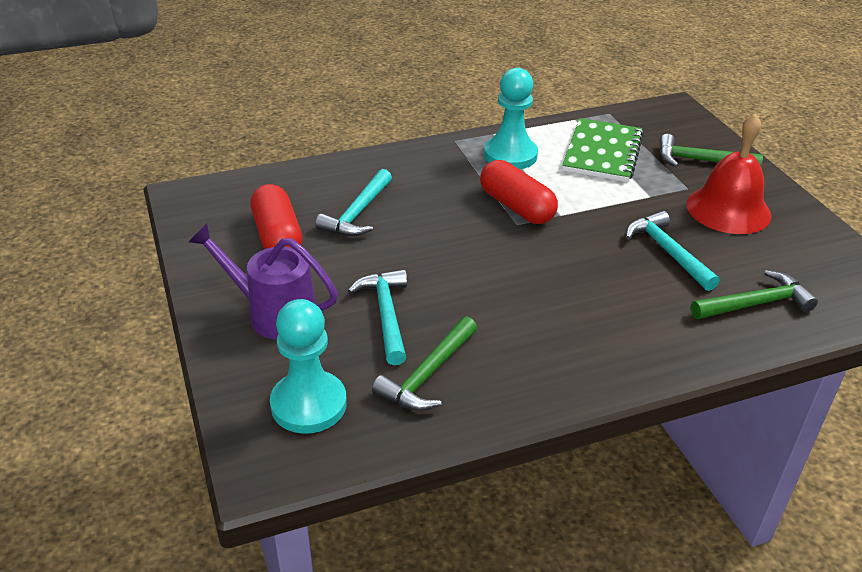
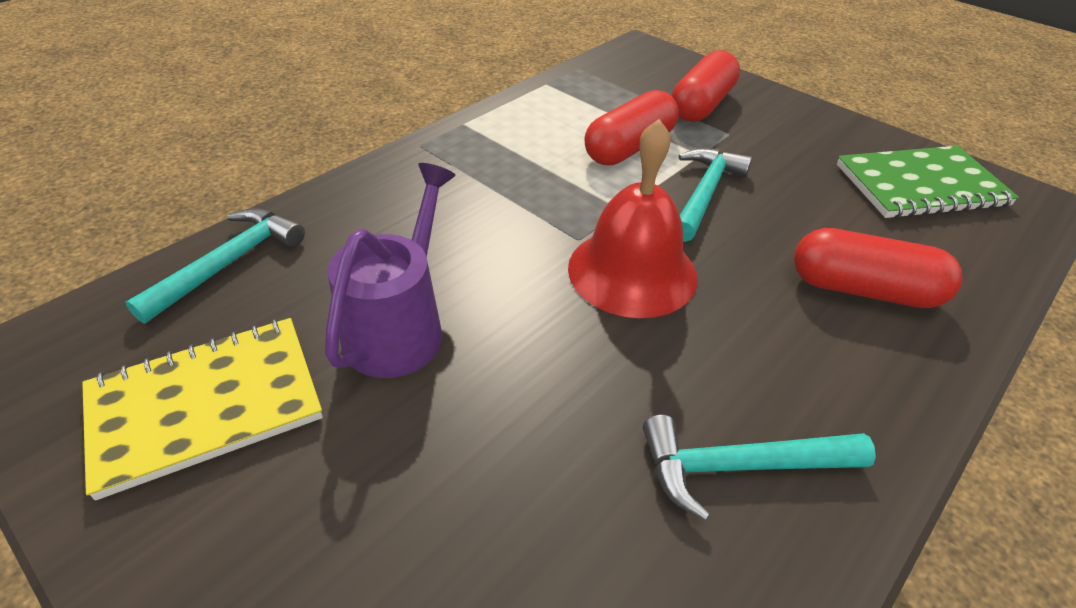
green hammer: [372,316,477,411] [660,134,763,167] [691,270,818,319] = 3 -> none = 0
red capsule: [251,184,302,249] [480,160,558,224] = 2 -> [584,90,679,165] [671,50,740,122] [794,228,962,308] = 3
turquoise pawn: [270,299,347,434] [484,68,538,169] = 2 -> none = 0
yellow notebook: none = 0 -> [82,318,323,501] = 1

